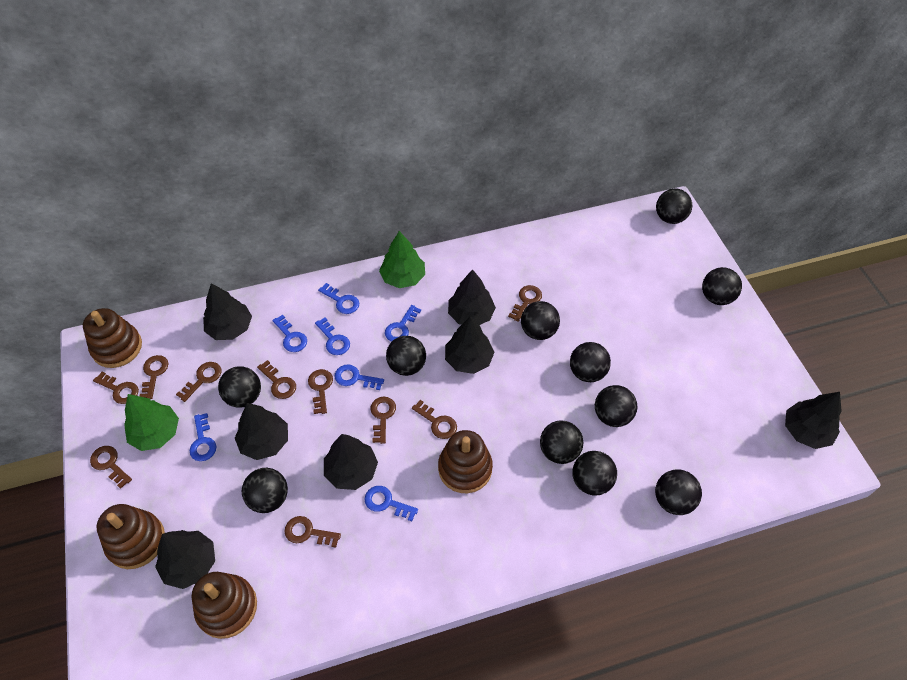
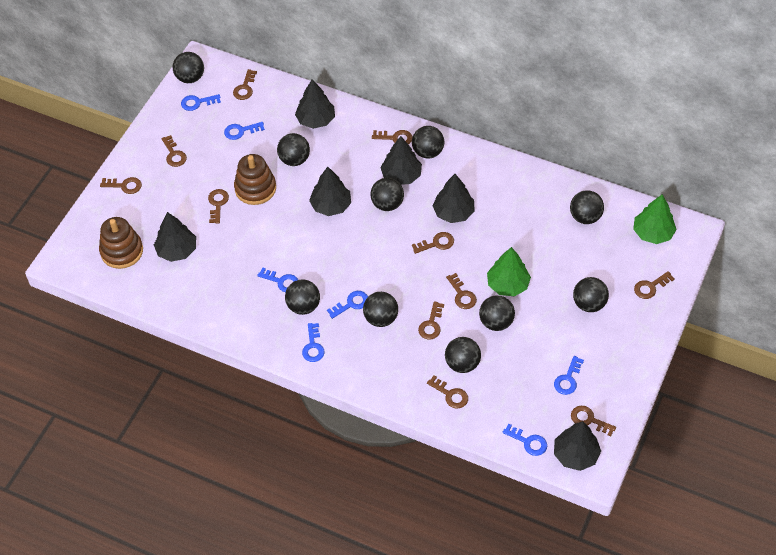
black ball: [218,366,261,408] [242,468,288,513] [386,336,426,376] [521,301,560,340] [540,420,583,464] [570,342,611,382] [572,451,617,495] [595,385,637,427] [655,470,702,515] [656,188,692,224] [702,267,742,305] = 11 -> [172,52,204,83] [277,133,310,166] [285,280,320,315] [363,292,398,327] [371,178,404,211] [412,126,444,158] [445,337,481,373] [479,295,515,331] [570,190,604,224] [573,277,609,312] = 10
black tree: [155,530,215,589] [203,283,252,340] [235,403,288,460] [324,434,378,490] [445,316,494,374] [448,269,496,325] [785,392,841,449] = 7 -> [154,212,196,262] [295,79,335,129] [309,167,351,216] [380,136,422,185] [433,174,475,223] [554,421,601,471] = 6
brown key: [90,446,132,489] [93,372,139,404] [140,355,169,399] [176,362,221,402] [257,360,296,399] [285,516,341,548] [308,369,333,414] [371,397,396,444] [412,400,457,439] [508,285,542,322] = 10 -> [100,177,142,194] [162,135,187,167] [208,189,229,224] [233,69,257,100] [372,130,412,144] [412,232,454,254] [418,301,444,340] [427,375,468,409] [446,273,477,309] [571,406,616,436] [634,271,675,299] = 11
brown stacking toy: [83,308,142,368] [97,504,165,569] [192,572,257,639] [438,430,493,493] = 4 -> [99,217,143,269] [234,154,276,205] = 2

